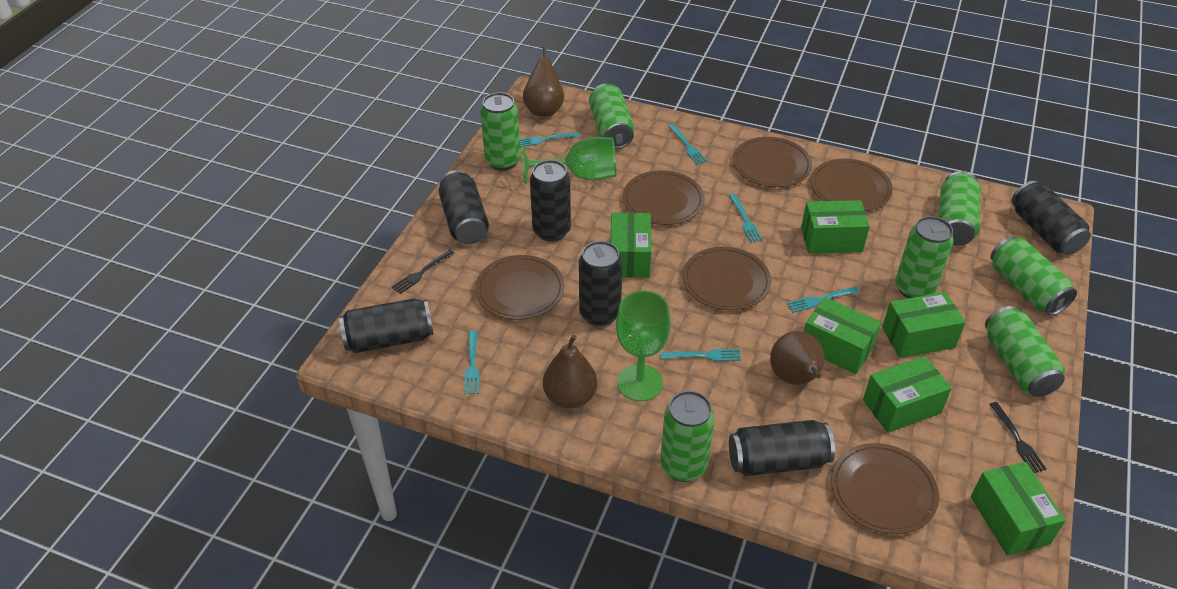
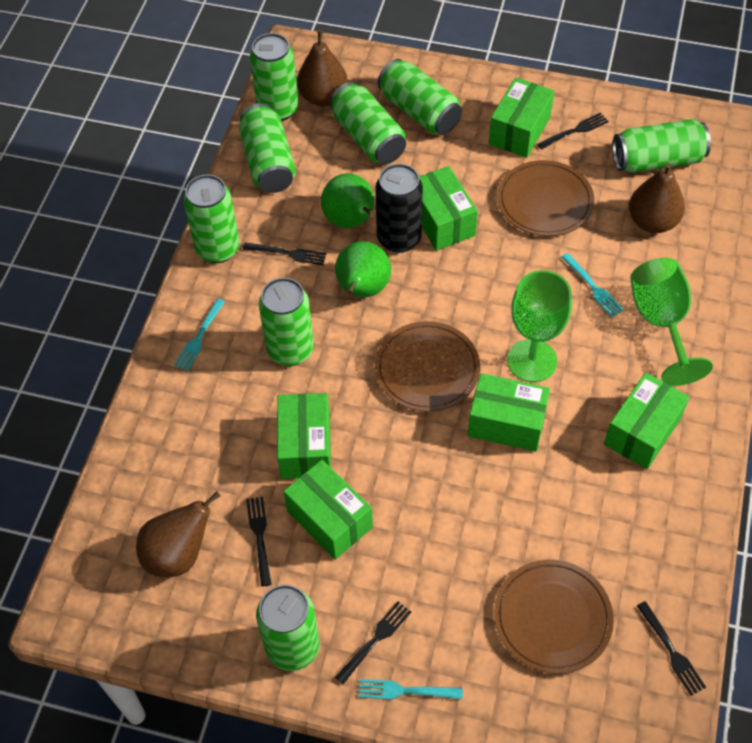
black can: [339,298,433,353] [439,170,489,244] [530,160,571,242] [579,241,623,326] [729,420,835,476] [1011,181,1091,255] = 6 -> [375,164,423,253] = 1
black fork: [391,250,455,294] [989,402,1047,473] = 2 -> [243,242,327,265] [246,497,272,587] [335,601,411,684] [537,113,609,149] [637,601,706,696] = 5
brown plate: [475,255,565,320] [623,170,705,225] [683,247,771,311] [733,137,812,187] [811,158,893,211] [831,443,939,534] = 6 -> [375,321,480,412] [494,560,614,674] [497,160,594,236] = 3
green can: [480,92,521,171] [589,84,634,149] [660,391,715,482] [895,216,954,298] [939,171,981,246] [985,306,1065,397] [991,236,1077,316] = 7 -> [184,175,239,263] [239,103,296,193] [250,33,299,121] [256,585,320,671] [259,278,314,366] [330,82,406,164] [378,59,462,134] [613,119,711,173] = 8
green pear: none = 0 -> [321,173,374,228] [335,241,391,297] = 2
turquoise fork: [464,330,479,394] [520,132,580,147] [660,349,741,361] [668,124,707,165] [729,194,763,243] [787,287,860,313] = 6 -> [174,298,225,371] [359,679,463,699] [561,253,624,317] = 3

